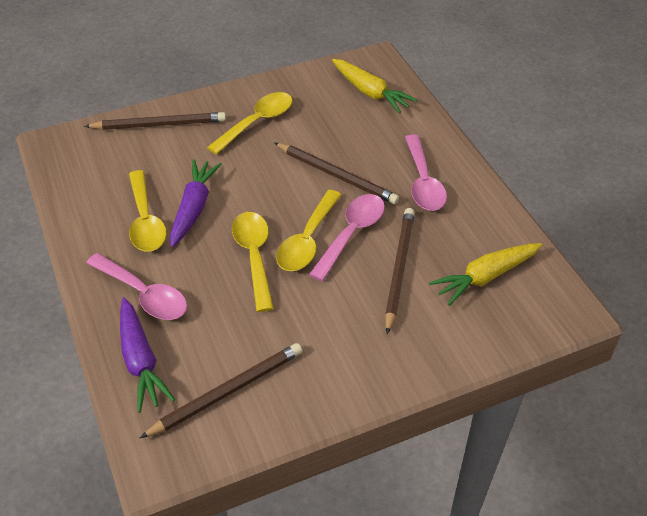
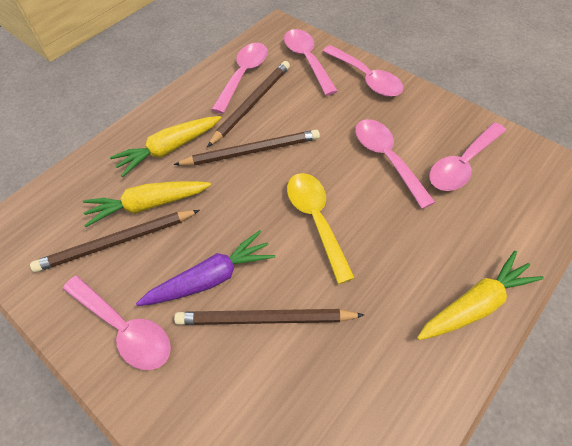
pink spoon: [86,253,187,320] [309,194,385,281] [405,135,447,211] = 3 -> [63,276,171,370] [211,43,268,114] [284,29,338,96] [323,45,404,97] [355,119,435,209] [429,122,506,191] = 6
purple carrot: [120,297,175,413] [170,159,222,247] = 2 -> [136,230,276,306] = 1
yellow carrot: [332,59,417,113] [429,243,542,306] = 2 -> [83,181,211,227] [110,116,221,177] [417,251,544,340] = 3
yellow spoon: [129,170,167,252] [207,92,293,155] [232,212,274,312] [276,190,342,271] = 4 -> [287,173,355,284] = 1

